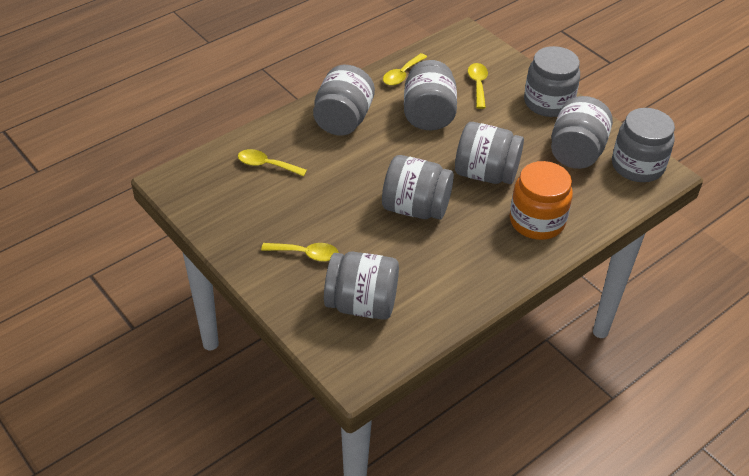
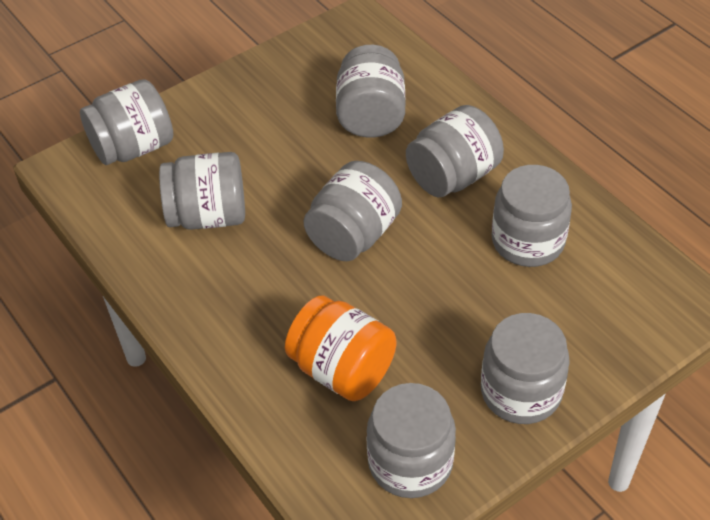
yellow spoon: [238,149,307,176] [261,243,339,262] [383,53,427,86] [468,63,488,109] = 4 -> none = 0

